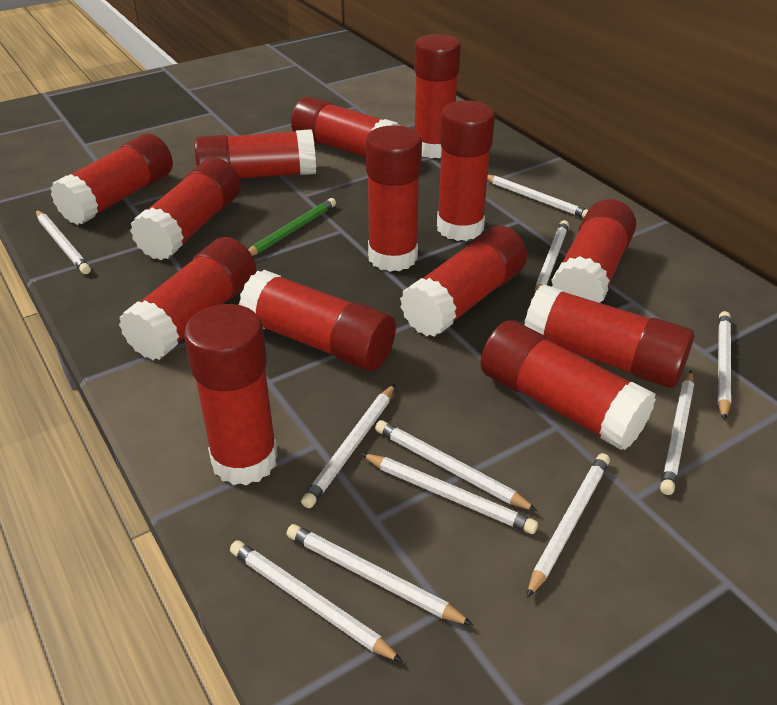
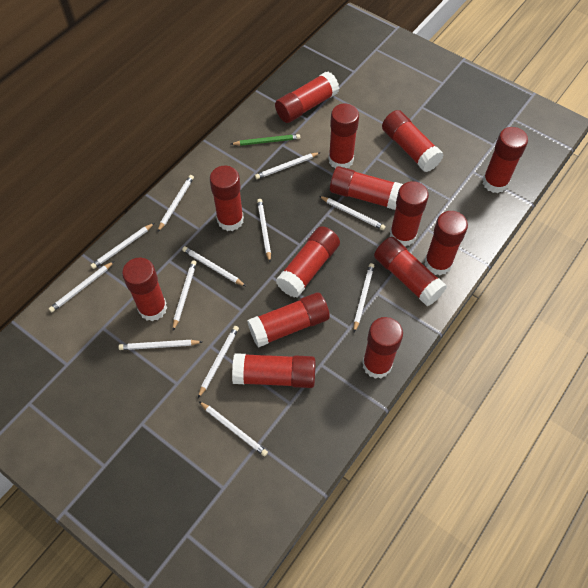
white pencil: [36,210,91,274] [230,540,403,662] [287,524,473,625] [301,384,395,508] [361,453,538,534] [375,420,537,511] [487,175,588,218] [527,453,610,598] [535,220,569,293] [660,370,694,495] [718,311,731,421] = 11 -> [49,261,114,312] [91,223,154,269] [119,340,202,350] [158,175,194,232] [173,260,197,331] [182,246,246,286] [198,326,239,398] [199,401,268,456] [255,152,320,179] [257,199,271,262] [319,196,385,230] [354,263,374,332] = 12

